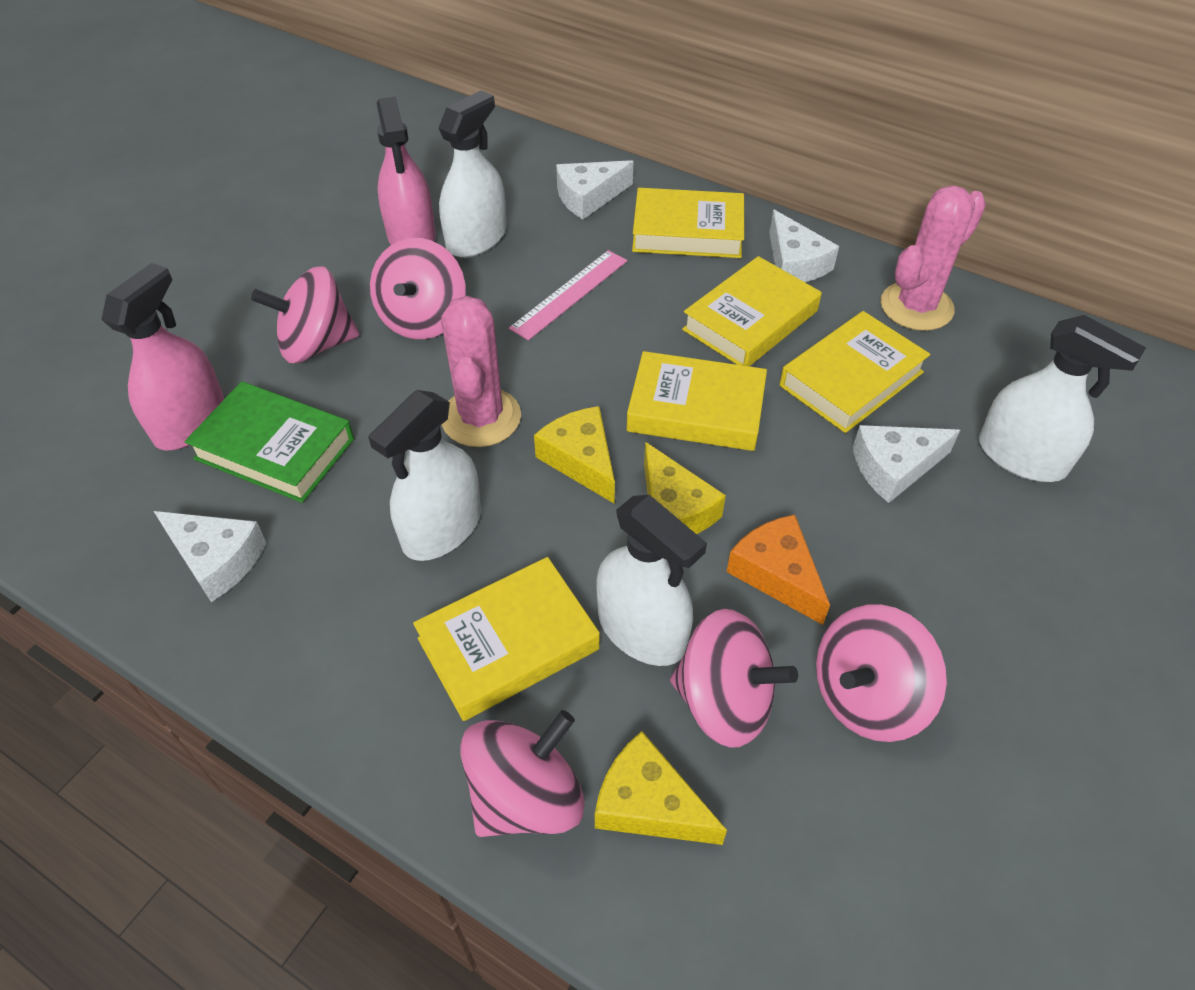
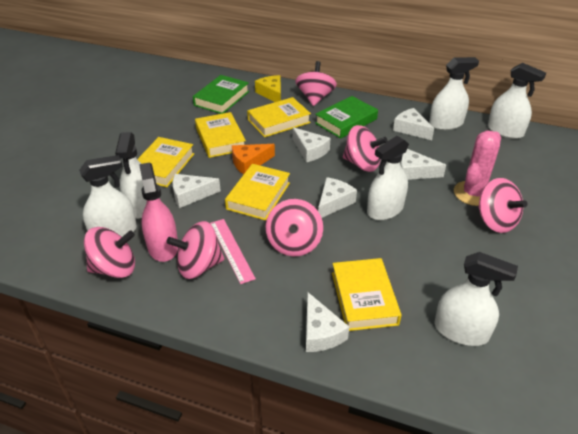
green book: [185,381,354,503] = 1 -> [193,75,249,114] [315,96,378,139] = 2
pink cactus: [441,296,521,447] [881,186,986,331] = 2 -> [454,131,501,206] = 1
pink spinning top: [251,266,359,363] [370,238,466,339] [460,710,585,837] [670,609,798,748] [816,605,947,742] = 5 -> [84,227,135,278] [166,221,224,279] [266,199,323,256] [295,61,337,106] [343,125,387,172] [478,178,528,233] = 6
pink spray bottle: [101,263,224,451] [377,97,436,245] = 2 -> [139,162,178,262] = 1
white cheese: [154,511,267,602] [556,160,633,219] [769,210,839,282] [852,425,960,503] = 4 -> [172,174,221,208] [293,127,331,162] [306,293,349,352] [318,177,357,218] [393,108,434,140] [400,149,446,180] = 6
white spray bottle: [368,390,481,561] [438,90,507,258] [597,495,707,666] [979,315,1146,482] = 4 -> [79,155,137,237] [115,132,147,219] [367,136,409,220] [429,57,479,130] [435,252,518,346] [488,63,546,139] = 6
yellow cheese: [534,406,615,503] [595,731,727,845] [644,442,726,534] = 3 -> [255,75,281,102] = 1

